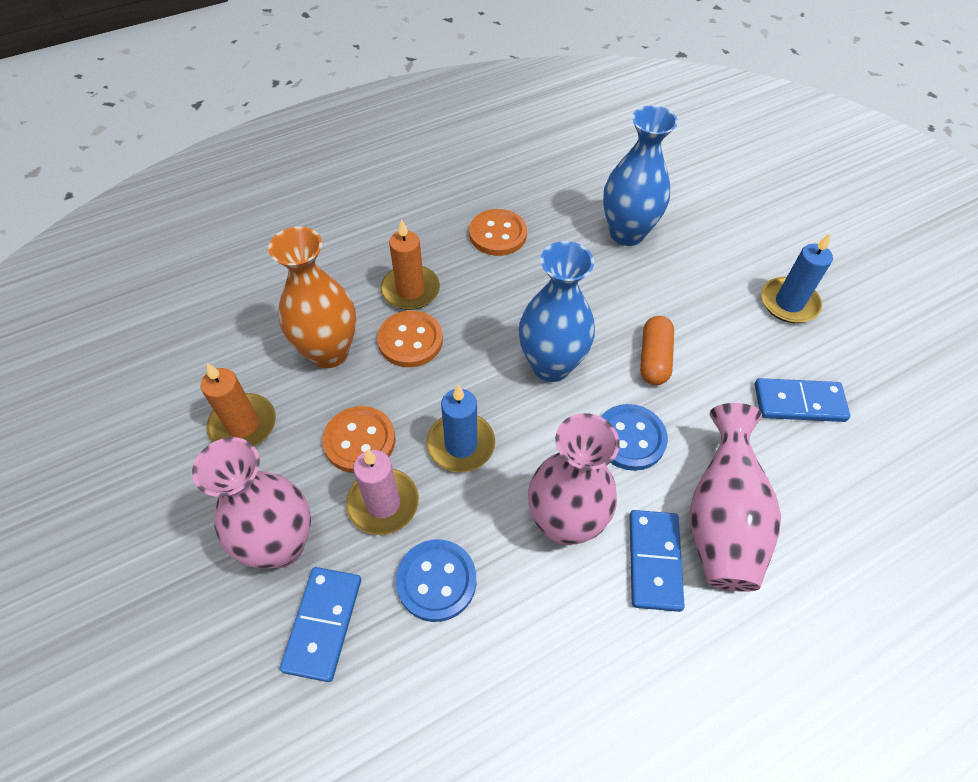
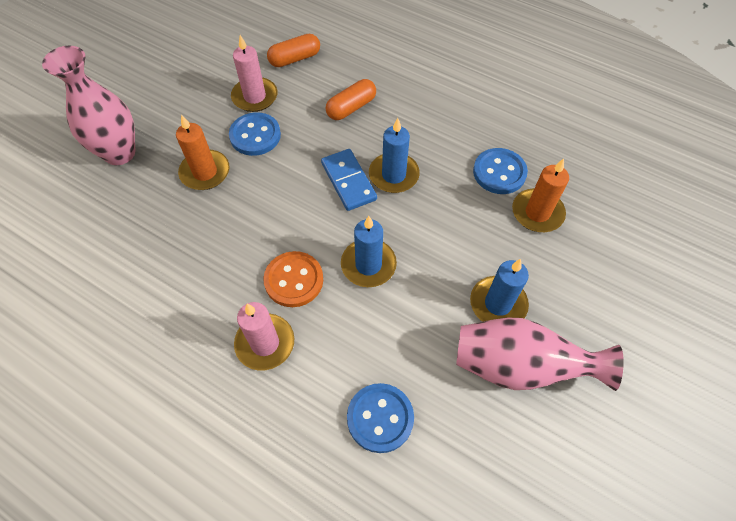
blue button: [396,539,476,622] [601,404,668,471] = 2 -> [229,112,281,156] [347,383,414,453] [473,148,528,194] = 3
blue candle: [426,385,495,473] [761,233,833,323] = 2 -> [341,216,397,287] [369,118,420,193] [470,259,529,322] = 3
blue domino: [280,567,361,682] [629,510,685,612] [755,378,850,422] = 3 -> [321,149,377,211] = 1
blue vase: [519,241,595,382] [603,105,678,246] = 2 -> none = 0
orange button: [322,406,396,473] [377,311,443,367] [469,209,527,256] = 3 -> [263,251,323,307] = 1
orange capsule: [640,316,674,385] = 1 -> [267,34,320,67] [326,79,376,120] = 2
orange vase: [268,227,356,368] = 1 -> none = 0
pink candle: [346,449,419,535] = 1 -> [231,35,277,112] [234,302,294,370] = 2
pink vase: [192,437,311,568] [528,413,620,545] [690,403,781,592] = 3 -> [42,46,135,165] [456,318,624,391] = 2

